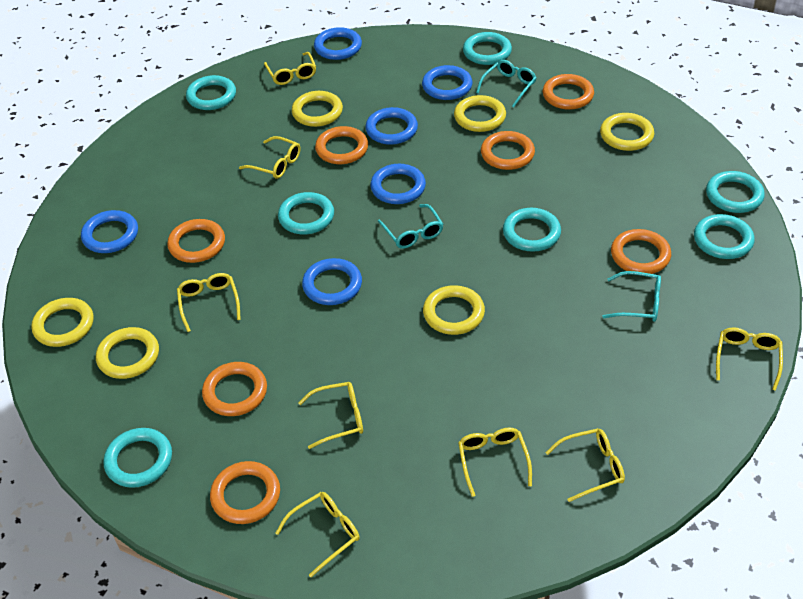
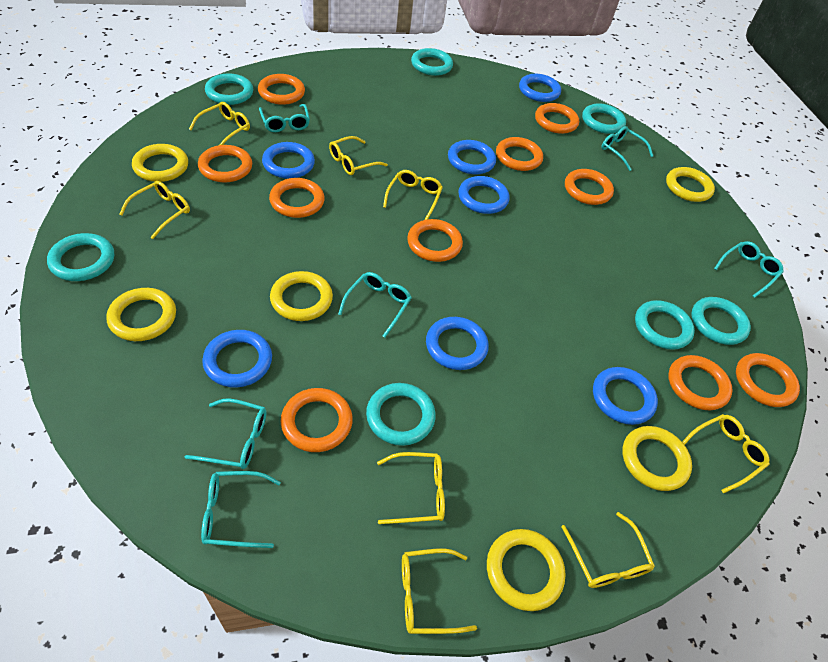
blue ring: [81,210,138,253] [302,258,362,305] [314,27,362,60] [365,107,418,145] [370,164,426,204] [422,65,472,100] = 6 -> [202,330,272,387] [262,142,315,179] [426,317,489,370] [448,140,496,174] [458,176,510,214] [519,74,561,102] [593,367,658,425] = 7
orange ring: [167,219,225,263] [202,362,267,416] [210,461,280,524] [315,126,368,164] [481,131,535,170] [543,74,594,110] [611,229,671,274] = 7 -> [198,145,252,183] [258,74,305,105] [269,178,325,218] [281,388,353,452] [407,219,463,262] [496,137,543,171] [535,103,579,134] [565,169,614,205] [668,355,733,410] [736,353,800,407] = 10
turquoise glasses: [377,204,443,249] [476,60,537,108] [602,271,661,322] = 3 -> [185,398,266,469] [201,471,281,548] [259,104,310,132] [338,272,412,338] [601,126,653,171] [714,241,784,298] = 6

